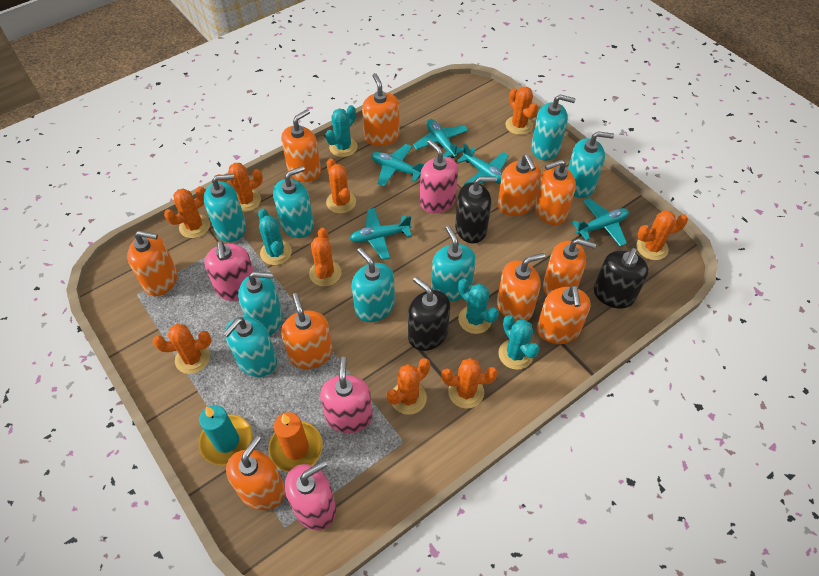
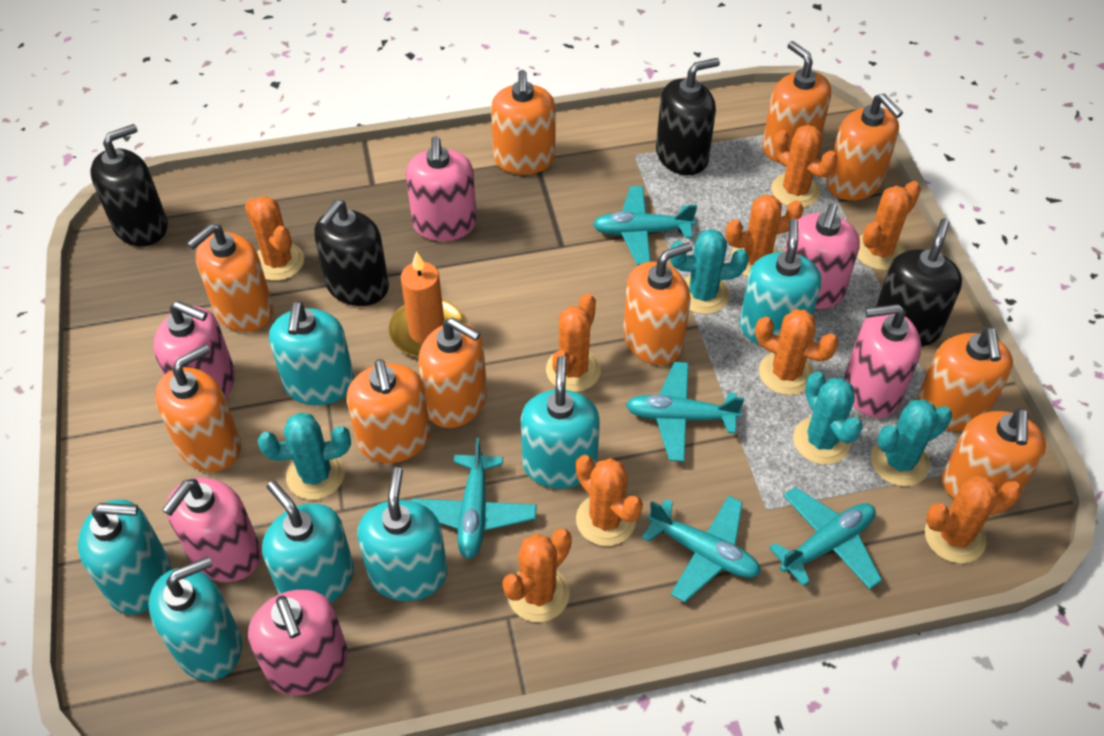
black soap dispenser: [408,277,450,351] [455,177,497,243] [594,248,649,309] = 3 -> [90,124,168,246] [314,200,389,306] [656,58,720,175] [876,218,962,347] = 4
pink soap dispenser: [204,241,254,301] [285,460,337,530] [320,357,373,433] [420,140,458,213] = 4 -> [153,301,235,399] [162,478,261,582] [248,590,348,695] [406,136,477,241] [785,203,860,309] [844,304,921,418] = 6
turquoise candle: [199,405,253,465] = 1 -> none = 0
turquoise soap dispenser: [204,174,246,242] [223,317,277,377] [238,271,283,336] [273,166,314,238] [352,248,395,322] [431,226,476,301] [531,95,576,161] [568,131,614,198] = 8 -> [78,499,171,615] [149,556,242,681] [262,481,354,603] [269,301,354,406] [357,467,448,601] [521,356,600,489] [739,218,822,345] = 7

